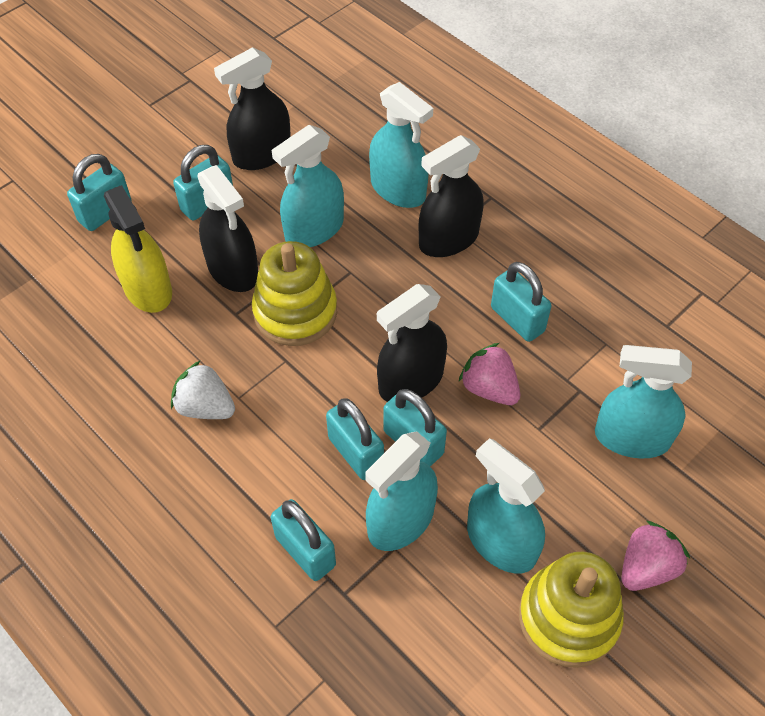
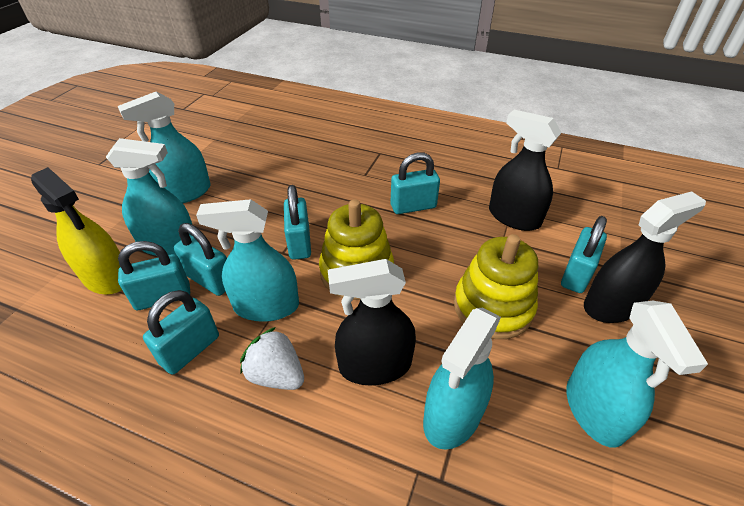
black spray bottle: [197,165,258,292] [214,47,291,170] [377,284,447,402] [419,135,484,257] = 4 -> [328,259,416,386] [489,110,562,231] [584,191,706,323] = 3
pink strawberry: [459,343,520,405] [621,521,690,591] = 2 -> none = 0

